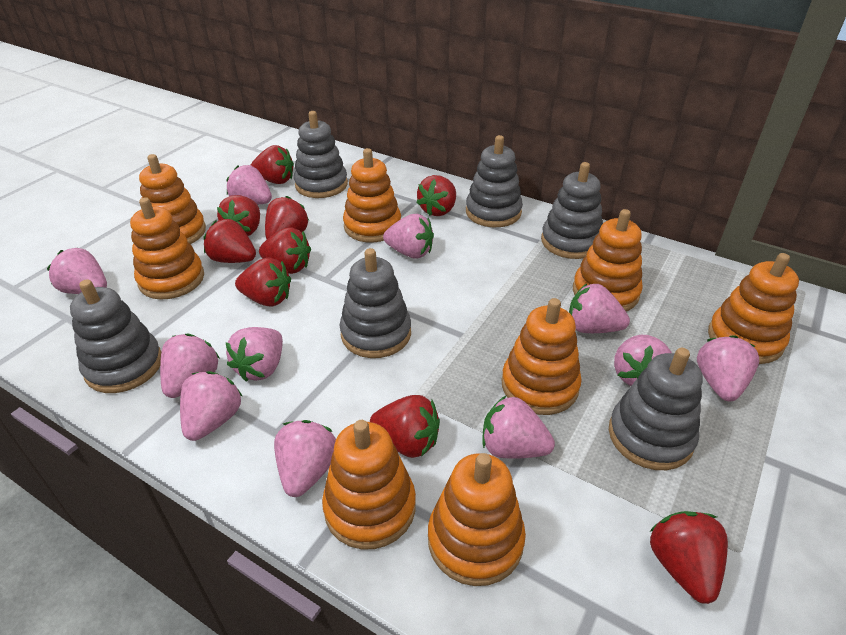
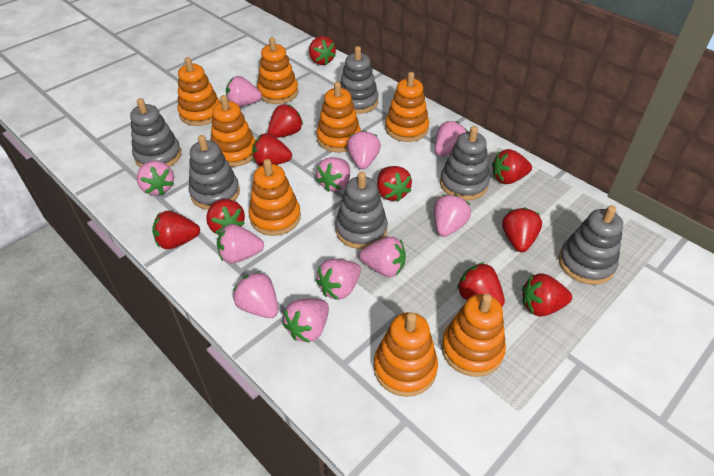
red strawberry: [204,219,256,263] [217,195,260,236] [235,258,291,307] [251,145,294,184] [259,227,311,274] [265,196,309,239] [370,395,440,458] [416,175,456,216] [649,511,728,604] = 9 -> [152,211,200,249] [206,199,245,235] [252,133,292,166] [268,104,303,138] [309,36,336,65] [377,166,412,202] [457,262,505,307] [492,149,532,184] [502,207,542,252] [522,273,572,317] = 10

